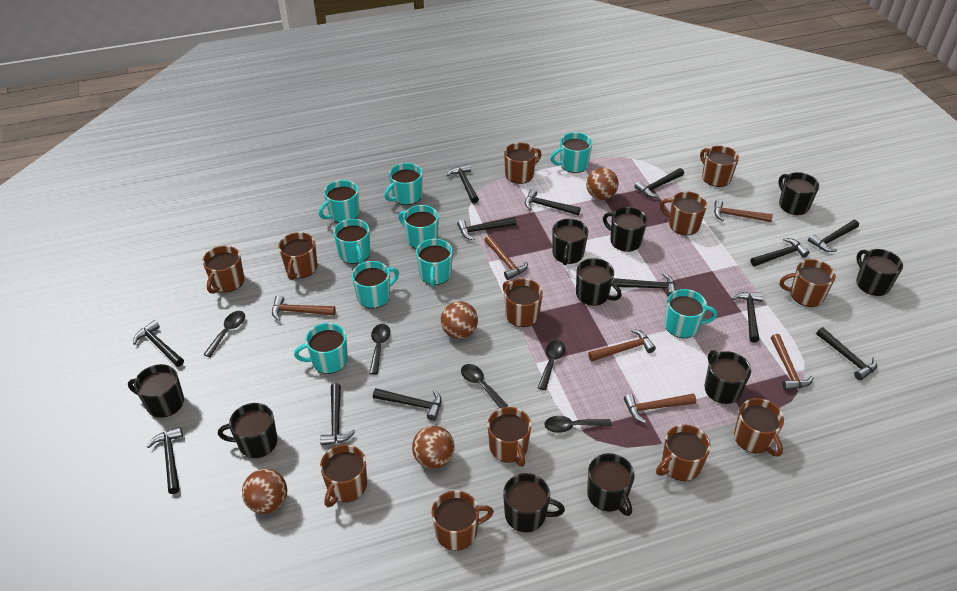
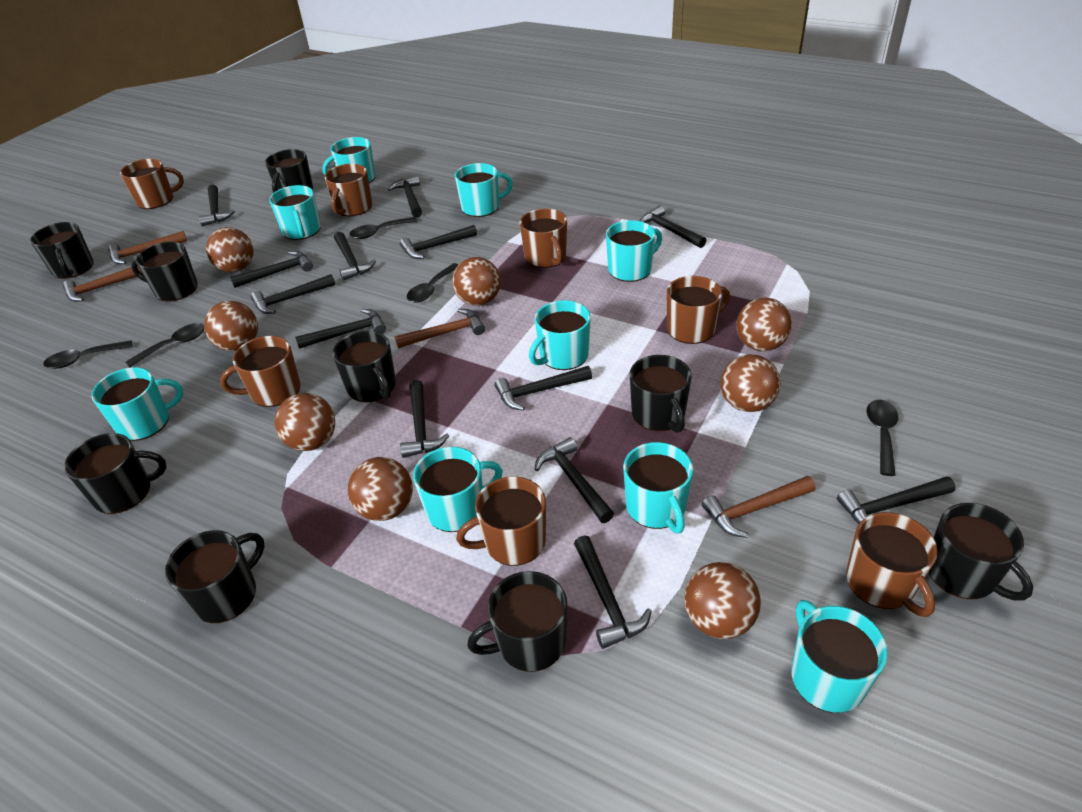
black mug: [128,364,184,418] [218,403,277,458] [503,473,565,533] [552,219,588,265] [576,258,622,306] [587,453,635,516] [603,207,647,252] [704,350,751,404] [779,172,819,215] [856,249,903,296] = 10 -> [30,222,94,279] [64,433,167,514] [131,242,198,302] [165,530,264,623] [265,149,313,193] [332,331,396,402] [467,571,568,672] [630,355,692,433] [929,503,1033,601] = 9
brown ball: [242,469,287,514] [412,426,455,469] [441,301,478,339] [586,168,619,200] = 4 -> [204,301,258,351] [206,227,254,272] [275,393,335,451] [348,457,413,521] [452,257,501,306] [684,562,761,639] [721,354,780,412] [736,298,792,351] = 8
brown hammer: [272,295,336,321] [485,235,528,280] [588,329,656,361] [624,394,696,423] [714,199,773,222] [771,334,814,391] = 6 -> [63,266,142,302] [108,231,187,264] [394,309,485,348] [702,476,815,538] = 4
brown mug: [203,246,244,294] [278,232,317,280] [320,445,367,507] [431,491,494,551] [487,407,532,467] [503,279,543,327] [504,143,542,184] [656,425,711,481] [660,192,707,235] [700,146,739,187] [734,398,784,457] [780,259,836,307] = 12 -> [120,159,184,209] [220,336,300,407] [324,164,372,216] [456,476,546,566] [519,209,567,268] [667,276,730,344] [846,512,938,617] = 7

